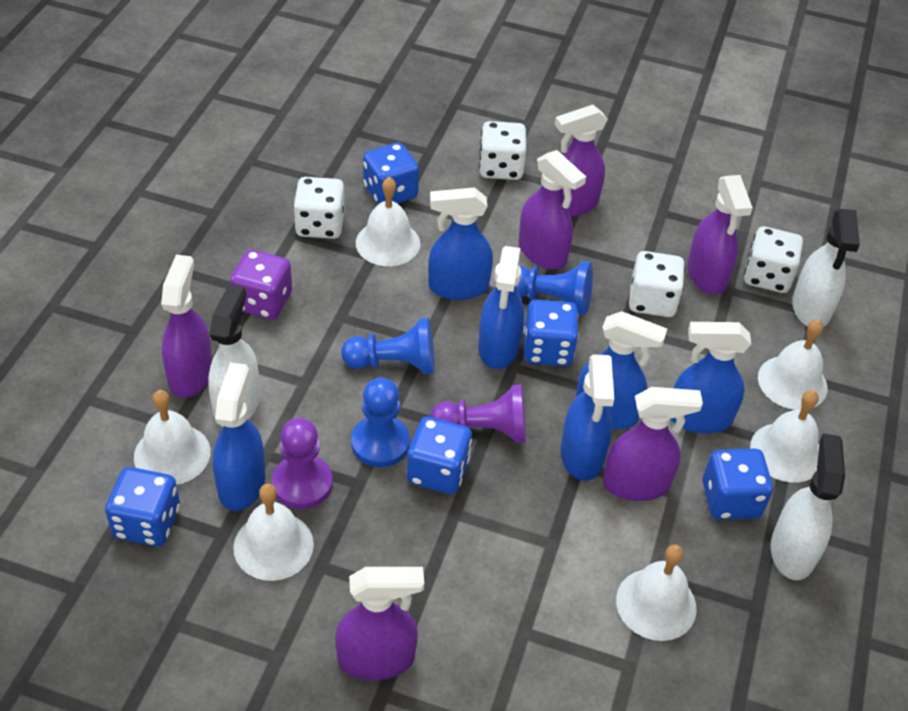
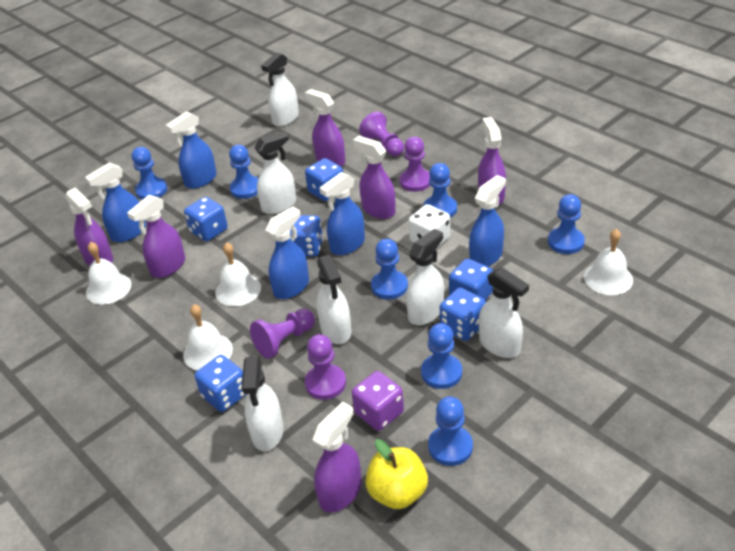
blue dice: [105,467,180,546] [363,143,419,204] [407,416,472,494] [524,299,579,366] [703,449,773,520] = 5 -> [184,197,228,242] [195,355,246,412] [290,215,323,257] [305,158,343,201] [440,288,486,341] [449,258,493,300] = 6
blue pawn: [341,318,435,374] [351,378,410,467] [516,261,593,315] = 3 -> [132,147,168,200] [229,145,259,199] [371,239,408,299] [421,323,462,389] [424,163,457,217] [428,396,473,466] [548,194,585,254] = 7
blue spray bottle: [213,363,265,511] [428,187,493,300] [478,246,524,369] [561,354,614,481] [576,311,667,429] [671,322,751,433] = 6 -> [85,163,146,242] [166,111,217,189] [265,207,309,299] [320,172,365,255] [469,175,506,266] = 5
purple pawn: [272,418,333,509] [430,384,526,443] = 2 -> [250,309,315,359] [305,334,346,400] [359,112,404,156] [400,137,430,192] = 4
white bell: [134,390,211,485] [233,484,314,581] [356,177,420,266] [616,544,697,641] [750,390,819,483] [758,319,828,410] = 6 -> [86,242,131,305] [183,304,233,371] [215,242,261,306] [584,229,633,295] = 4
white dice: [293,177,344,239] [479,121,526,180] [629,251,685,317] [744,226,803,293] = 4 -> [409,204,450,249] = 1
white spray bottle: [208,284,260,427] [771,433,845,580] [792,209,860,327] = 3 -> [241,356,284,451] [254,131,296,214] [261,53,299,127] [316,254,351,344] [406,229,444,325] [479,267,529,358] = 6
yellow apple: none = 0 -> [365,439,428,509] = 1

